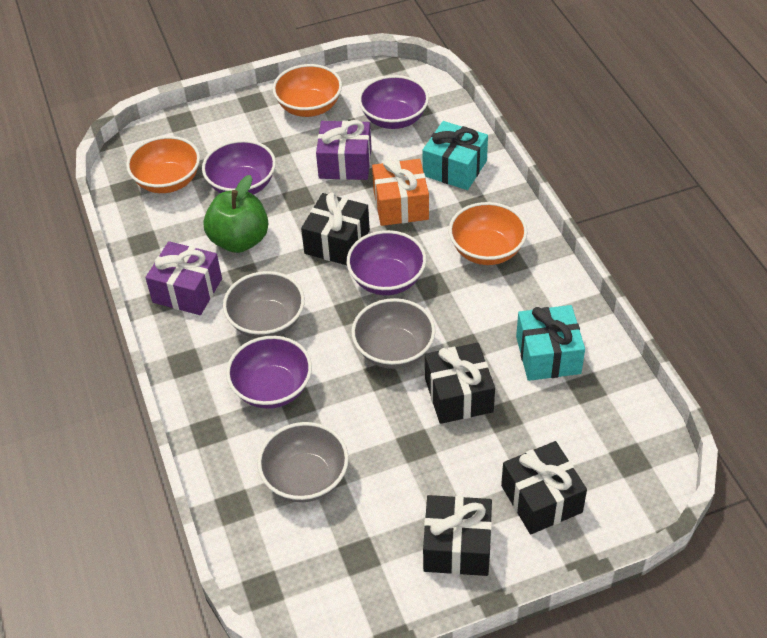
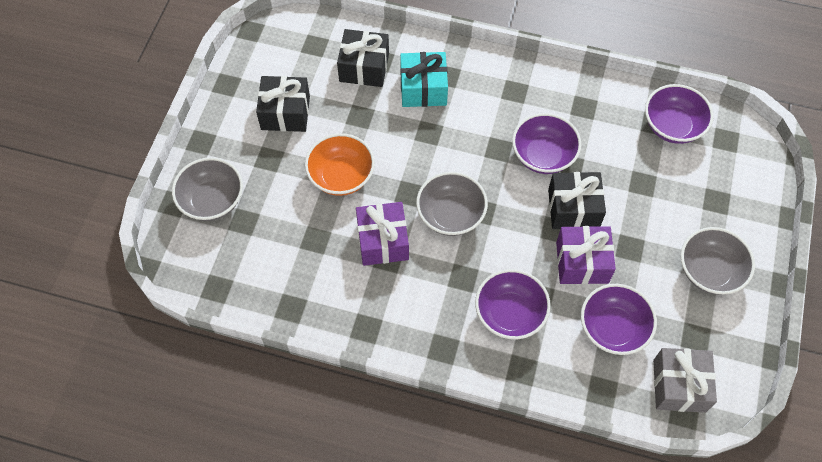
black gift: [301,193,370,265] [423,495,492,576] [425,343,495,424] [501,441,587,534] = 4 -> [256,76,310,132] [337,29,389,87] [548,172,606,229] = 3
green apple: [203,175,268,253] = 1 -> none = 0
grey gift: none = 0 -> [653,348,717,413] = 1
orange bowl: [126,136,200,193] [272,64,342,117] [449,202,528,265] = 3 -> [305,133,375,196] = 1
orange gift: [372,159,429,226] = 1 -> none = 0
turquoise gift: [422,121,488,190] [516,305,585,381] = 2 -> [400,52,448,107] = 1

